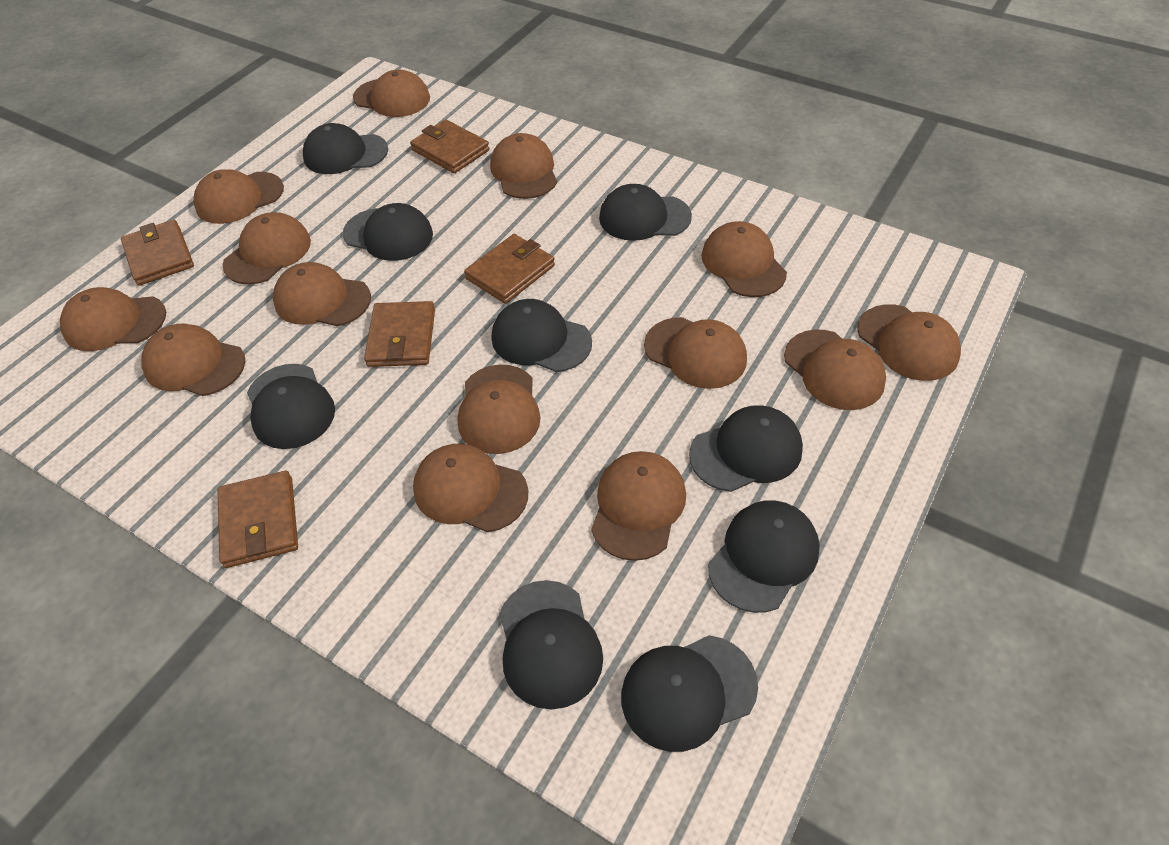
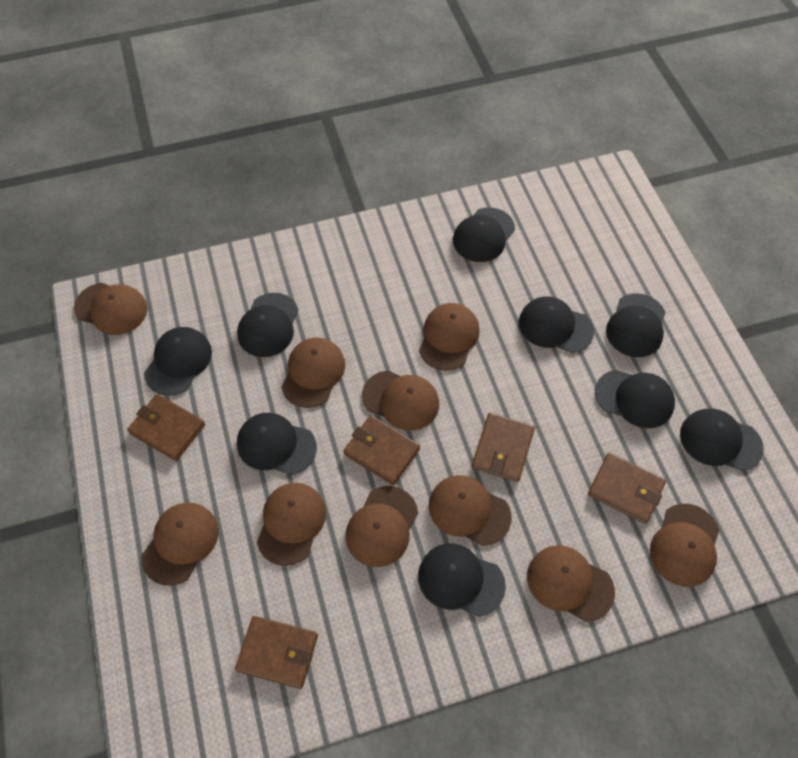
brown cap: [60,287,166,351] [142,323,245,396] [193,169,284,224] [222,212,311,285] [273,262,371,326] [353,69,430,117] [413,444,528,532] [458,365,541,454] [490,133,557,199] [591,451,686,561] [644,317,747,389] [701,221,787,297] [784,329,886,410] [857,304,961,381] = 14 -> [74,283,148,335] [141,503,219,586] [257,483,326,566] [281,337,345,408] [345,486,418,567] [362,371,439,430] [419,303,480,371] [429,475,512,546] [527,545,615,622] [650,504,719,587] = 10

